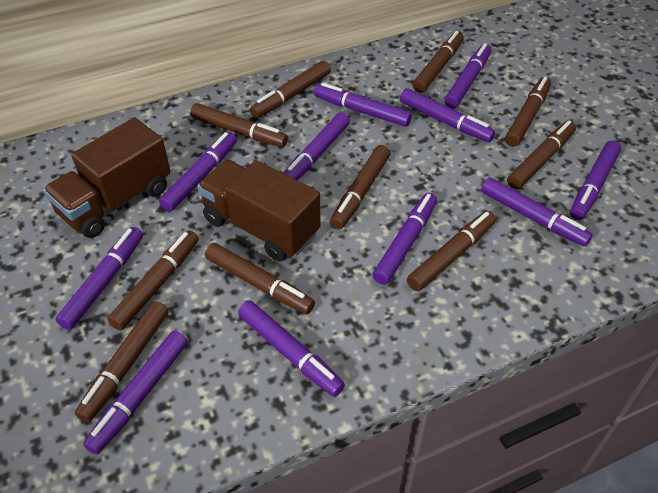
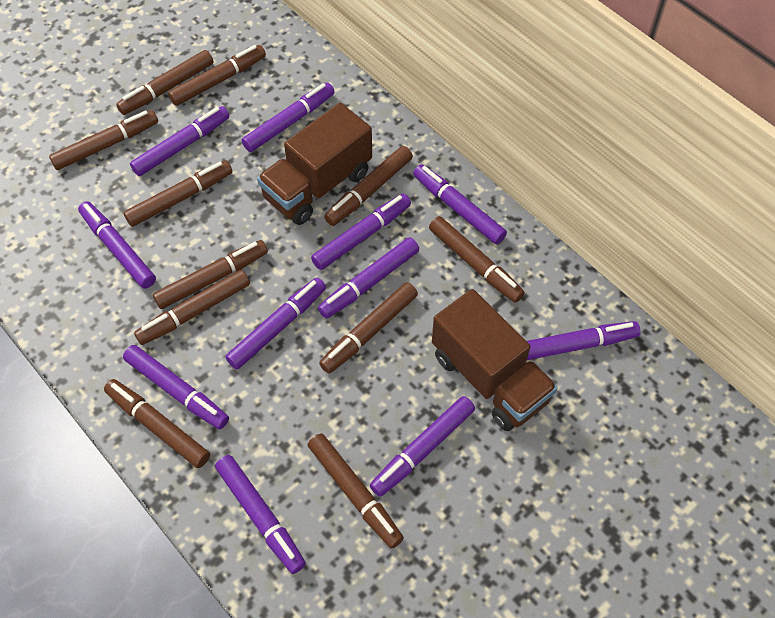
brown marker: [75,301,168,423] [107,230,199,330] [190,103,288,147] [205,243,315,314] [250,61,331,118] [330,145,390,229] [407,211,496,291] [413,31,464,93] [505,77,552,147] [507,120,576,189] = 10 -> [49,110,158,170] [104,379,210,468] [116,50,214,115] [124,160,232,227] [134,270,250,345] [153,240,268,309] [168,45,266,106] [308,433,404,549] [319,282,418,374] [324,146,413,226] [429,216,525,303] = 11

